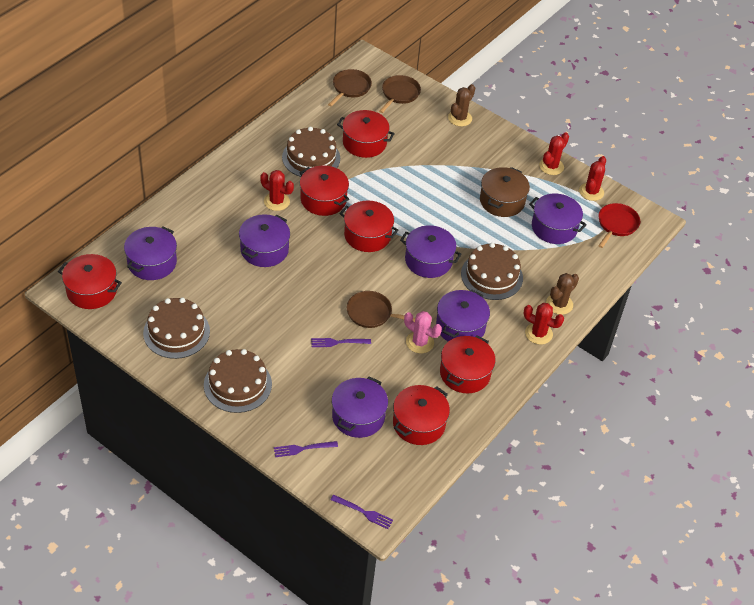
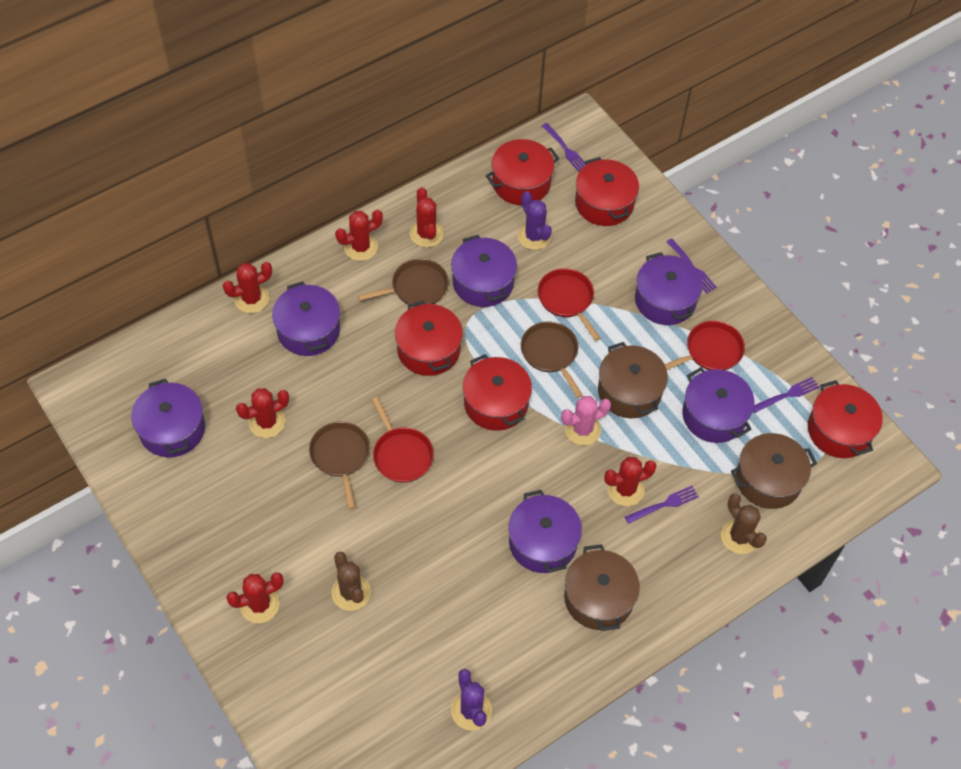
brown cake: [143,298,210,359] [204,349,272,413] [282,127,340,177] [461,243,523,300] = 4 -> none = 0
brown pot: [480,167,530,217] = 1 -> [564,544,640,631] [598,342,668,418] [731,433,817,509] = 3
purple cactus: none = 0 -> [451,669,492,731] [517,191,552,250] = 2
purple fork: [274,441,338,457] [311,338,371,347] [330,494,393,529] = 3 -> [542,123,586,172] [625,486,699,524] [666,239,717,293] [753,377,820,413] = 4
red cactus: [260,170,294,211] [523,303,564,345] [539,132,569,175] [579,156,606,201] = 4 -> [223,262,272,313] [226,572,284,623] [236,388,289,438] [335,210,383,261] [410,187,444,247] [604,457,657,506] = 6
red pan: [598,203,640,248] = 1 -> [372,397,434,483] [537,268,600,341] [665,321,745,370] = 3
red pot: [58,254,122,309] [300,166,349,216] [337,110,395,158] [339,200,398,252] [393,385,450,445] [440,335,496,393] = 6 -> [395,300,463,376] [463,354,532,431] [486,139,560,205] [575,157,639,226] [808,380,883,458] = 5

